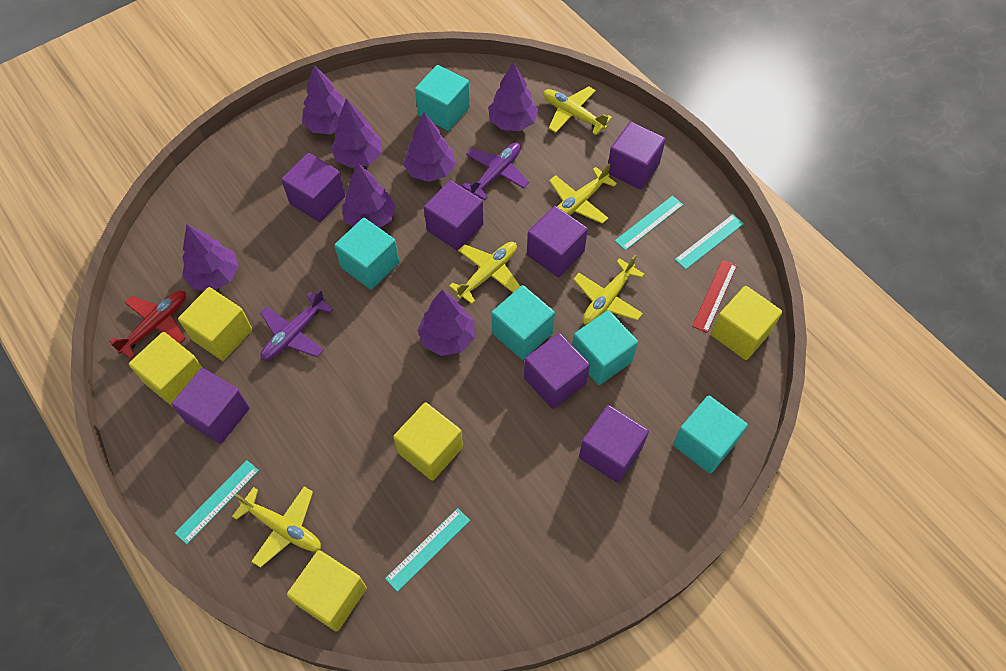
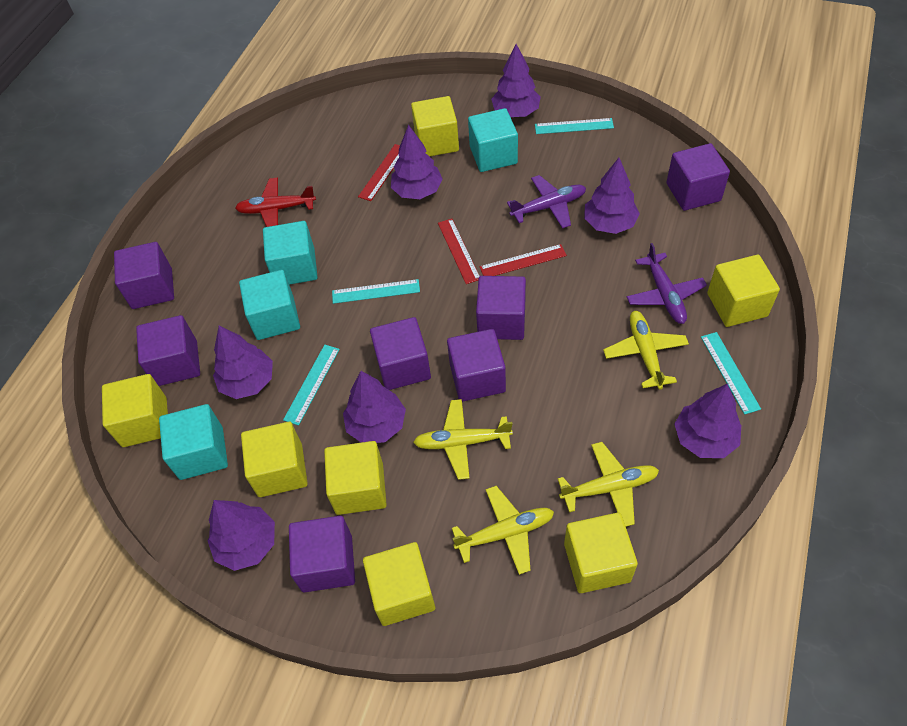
red ruler: [692,260,737,333] = 1 -> [358,144,400,201] [438,219,479,284] [480,244,567,276] = 3
turquoise cube: [334,218,399,290] [415,65,470,131] [491,285,555,360] [572,310,638,385] [673,396,748,474] = 5 -> [159,404,228,480] [239,270,300,340] [263,221,318,285] [468,108,518,172] = 4
yellow cube: [129,332,203,406] [178,287,252,361] [287,550,367,632] [393,402,463,481] [711,286,782,360] = 5 -> [102,374,168,447] [241,422,308,497] [324,441,387,515] [363,542,435,626] [411,96,459,157] [564,512,638,593] [707,255,780,327] = 7
yellow plane: [232,487,321,568] [449,242,520,304] [543,86,612,135] [549,163,617,224] [573,255,645,325] = 5 -> [413,399,513,480] [452,486,554,575] [558,442,659,527] [603,311,689,390] = 4

